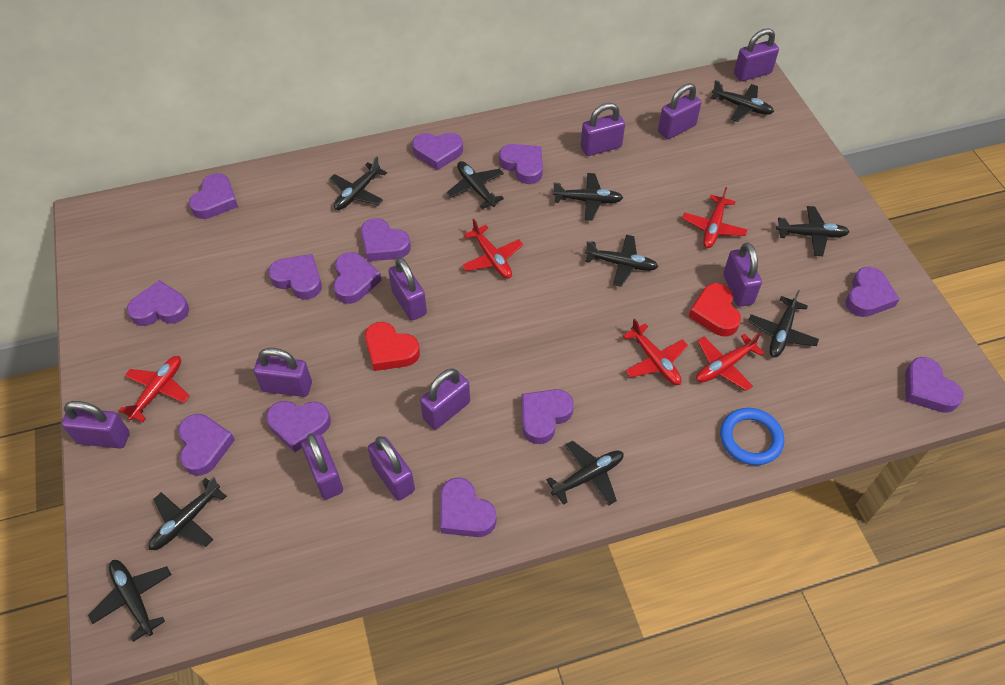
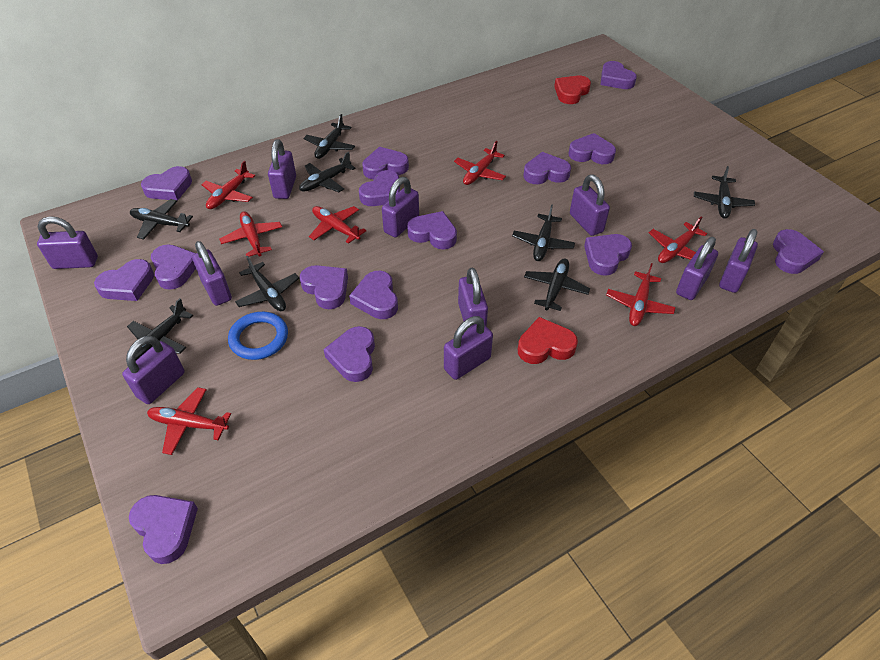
black plane: [88,560,172,642] [149,477,227,550] [329,156,387,210] [446,161,504,209] [546,441,624,506] [553,173,623,221] [585,235,658,287] [711,80,774,122] [748,290,819,357] [776,206,850,256] = 10 -> [127,298,193,361] [130,199,193,239] [235,256,299,311] [299,152,356,192] [304,114,355,159] [512,204,575,261] [524,259,590,311] [694,166,755,218] = 8
purple heart: [127,280,189,326] [178,414,235,476] [189,173,238,219] [266,401,331,453] [268,254,322,300] [333,252,382,304] [361,218,411,261] [412,133,463,170] [440,477,497,537] [499,144,543,184] [521,389,574,444] [845,267,899,317] [905,357,964,413] = 13 -> [94,259,154,301] [129,495,198,564] [141,166,192,201] [151,244,196,290] [300,265,348,309] [323,326,375,382] [349,271,398,319] [359,170,400,206] [362,147,409,179] [407,211,457,249] [524,152,571,184] [568,133,616,164] [584,234,632,276] [601,61,637,89] [773,229,824,274] = 15
red plane: [119,356,189,422] [462,219,523,279] [623,318,688,385] [682,187,747,248] [696,333,764,391] = 5 -> [147,387,231,455] [201,161,255,209] [220,211,282,257] [309,206,367,244] [454,141,506,185] [606,263,676,326] [649,217,707,263] = 7

